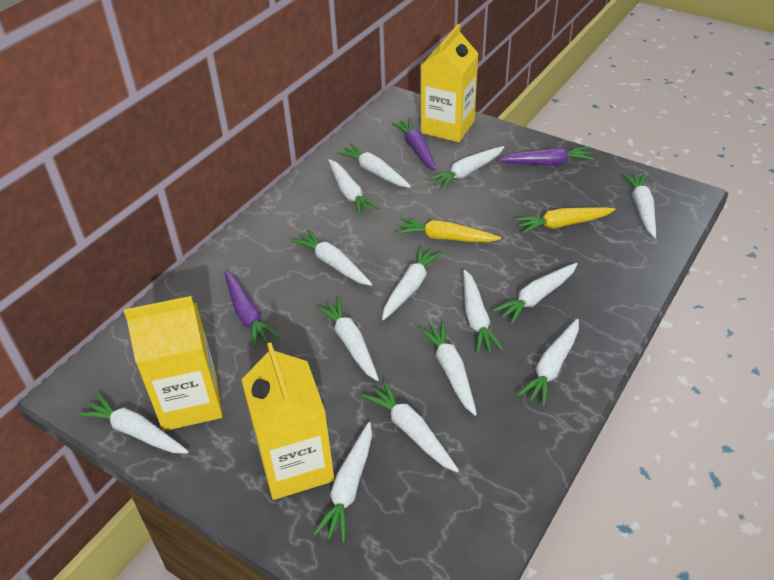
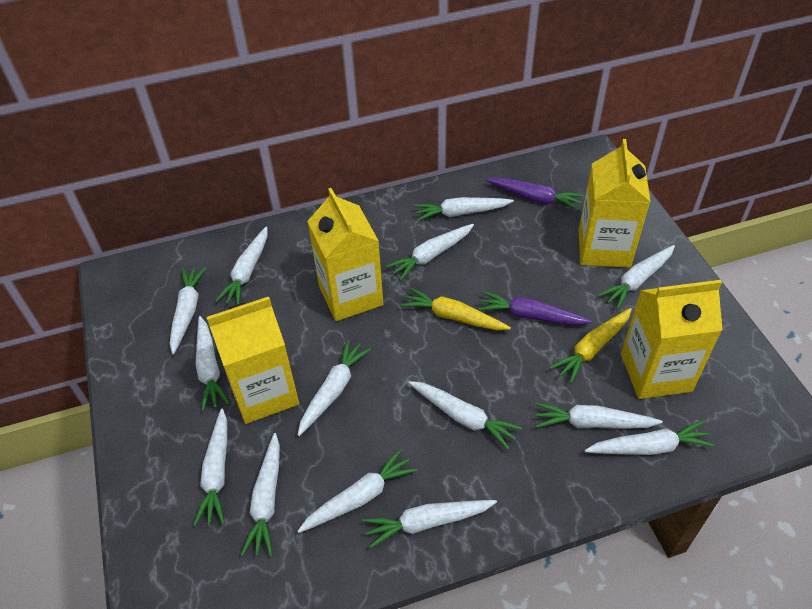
purple carrot: [224,271,279,348] [392,118,436,171] [498,147,594,166] = 3 -> [478,291,592,325] [486,177,584,210] = 2
yellow carton: [124,296,222,431] [241,342,335,500] [421,24,479,142] = 3 -> [207,297,299,424] [307,188,383,321] [579,139,650,268] [621,280,723,399] = 4

